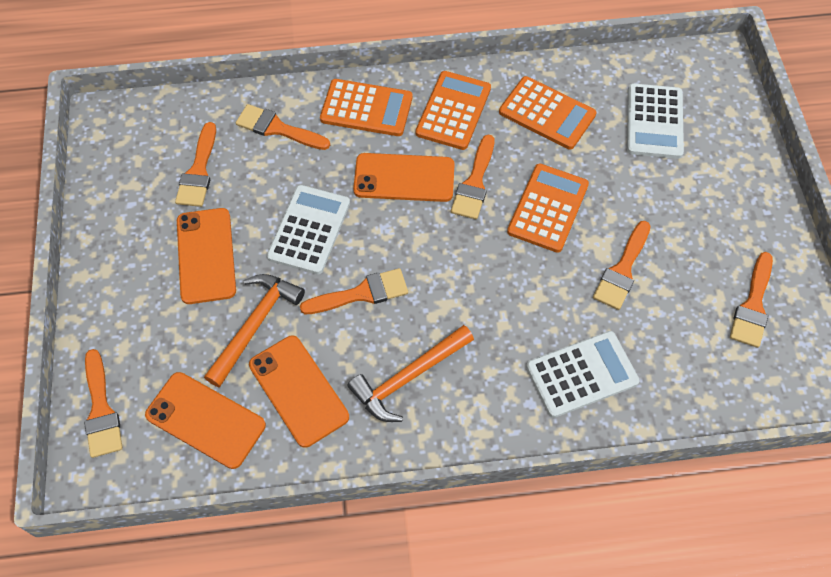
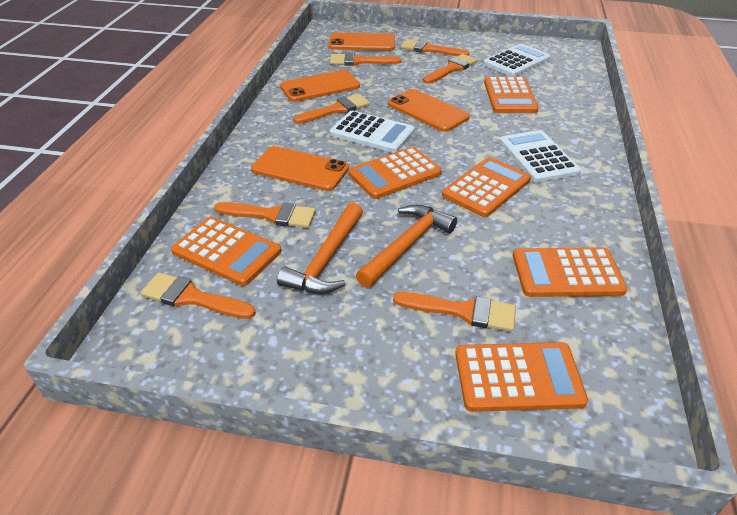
orange calculator: [320,79,413,136] [415,71,491,150] [499,76,597,150] [507,164,589,253] = 4 -> [171,217,281,286] [348,147,442,199] [442,157,531,217] [455,342,588,412] [484,76,539,113] [513,247,627,297] = 6

